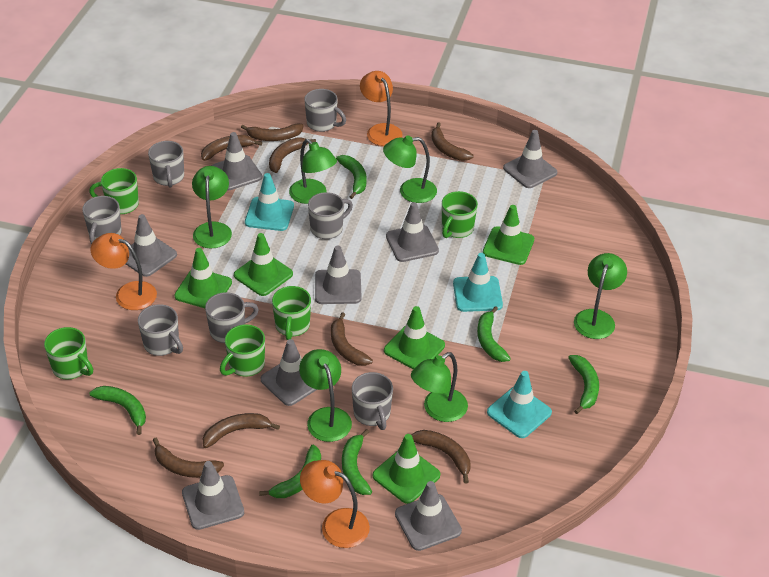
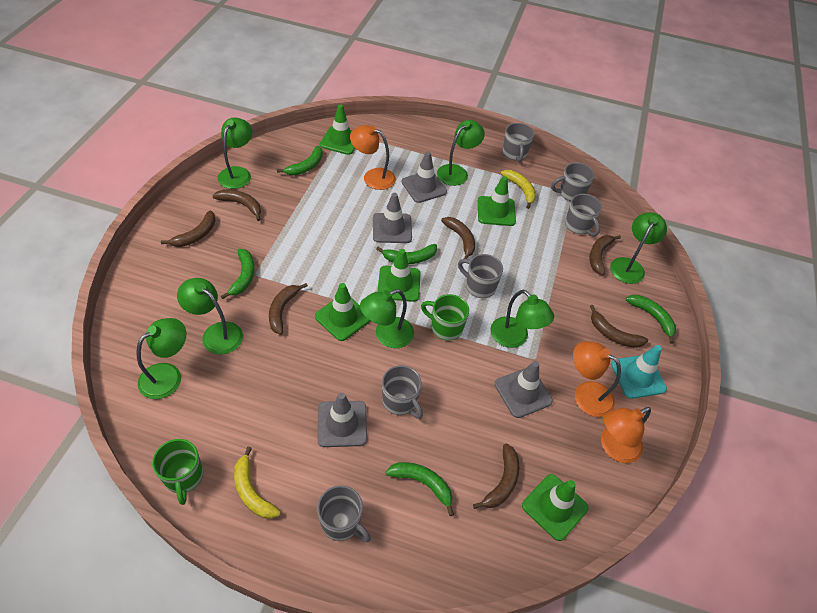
brown banana: [153,438,224,478] [201,135,262,161] [202,413,280,448] [241,124,304,141] [269,137,316,173] [331,312,373,366] [412,430,470,483] [431,122,474,161] = 8 -> [161,210,216,247] [212,190,261,221] [269,283,308,335] [441,217,475,259] [473,444,519,509] [590,235,621,275] [590,305,648,348] = 7
green banana: [89,386,146,435] [259,445,321,498] [336,155,367,199] [342,429,372,495] [477,306,511,362] [568,355,599,414] = 6 -> [221,249,255,299] [277,146,323,175] [376,244,437,264] [385,462,454,516] [626,295,676,344] = 5
green lamp: [192,166,232,249] [289,139,337,204] [299,349,352,442] [383,135,437,203] [411,352,468,422] [574,253,627,339] = 6 -> [136,318,186,399] [177,278,243,354] [218,117,252,189] [360,289,414,348] [437,120,485,186] [490,290,554,348] [610,212,667,284] = 7
green mug: [44,327,93,380] [89,168,139,214] [220,324,265,377] [272,286,311,340] [442,191,478,238] = 5 -> [152,439,203,505] [421,294,469,341] = 2
grey mug: [82,196,122,244] [138,304,183,356] [148,141,184,188] [205,292,259,343] [305,89,346,132] [308,192,353,239] [352,372,393,430] = 7 -> [317,485,371,542] [382,365,423,419] [458,254,503,298] [503,123,534,162] [551,162,595,201] [565,194,602,236] = 6
grey traffic cone: [126,214,177,277] [182,461,244,530] [212,132,262,191] [260,339,317,406] [315,246,362,304] [386,202,439,262] [395,481,462,551] [503,130,557,188] = 8 -> [317,393,367,447] [373,193,412,243] [402,151,447,203] [495,361,553,418] = 4
turquoise traffic cone: [245,173,294,231] [453,253,503,312] [487,371,552,438] = 3 -> [611,345,667,399] = 1
yellow banana: none = 0 -> [234,447,281,519] [501,170,536,209] = 2

